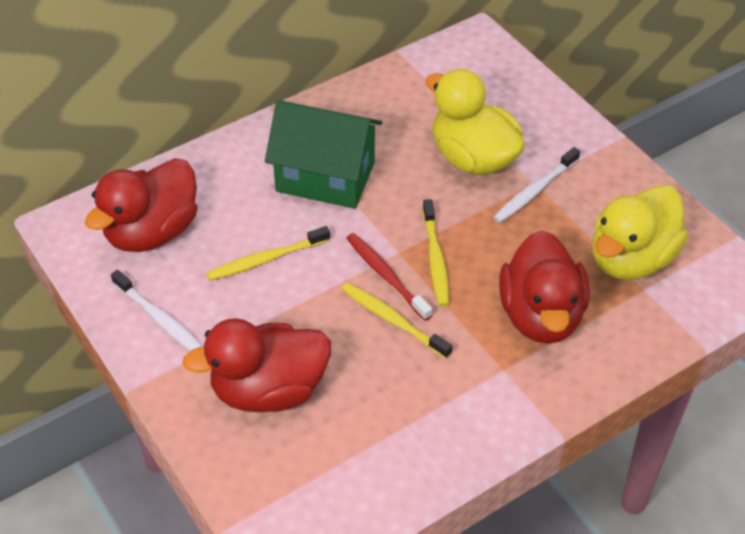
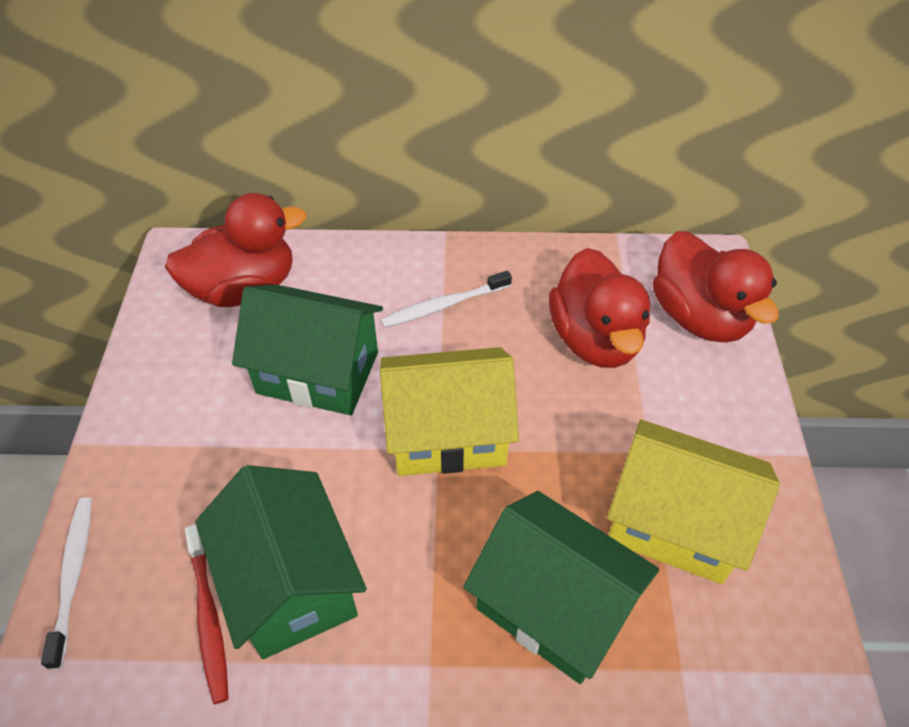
green house: [265,100,382,209] = 1 -> [195,465,367,659] [232,285,383,415] [463,491,659,684] = 3
yellow duck: [426,69,525,175] [592,185,688,280] = 2 -> none = 0
yellow house: none = 0 -> [380,347,519,476] [607,420,780,584] = 2
yellow toothbrush: [207,226,330,281] [342,283,452,359] [423,199,449,307] = 3 -> none = 0

